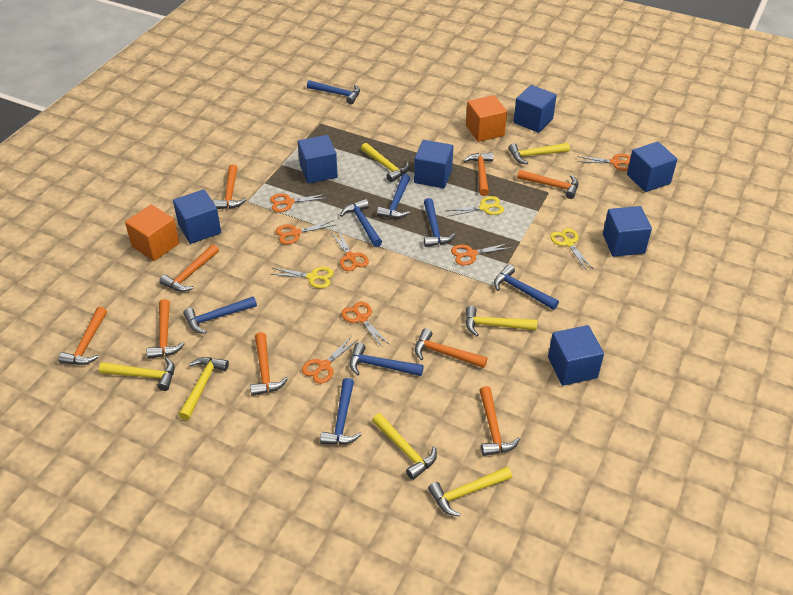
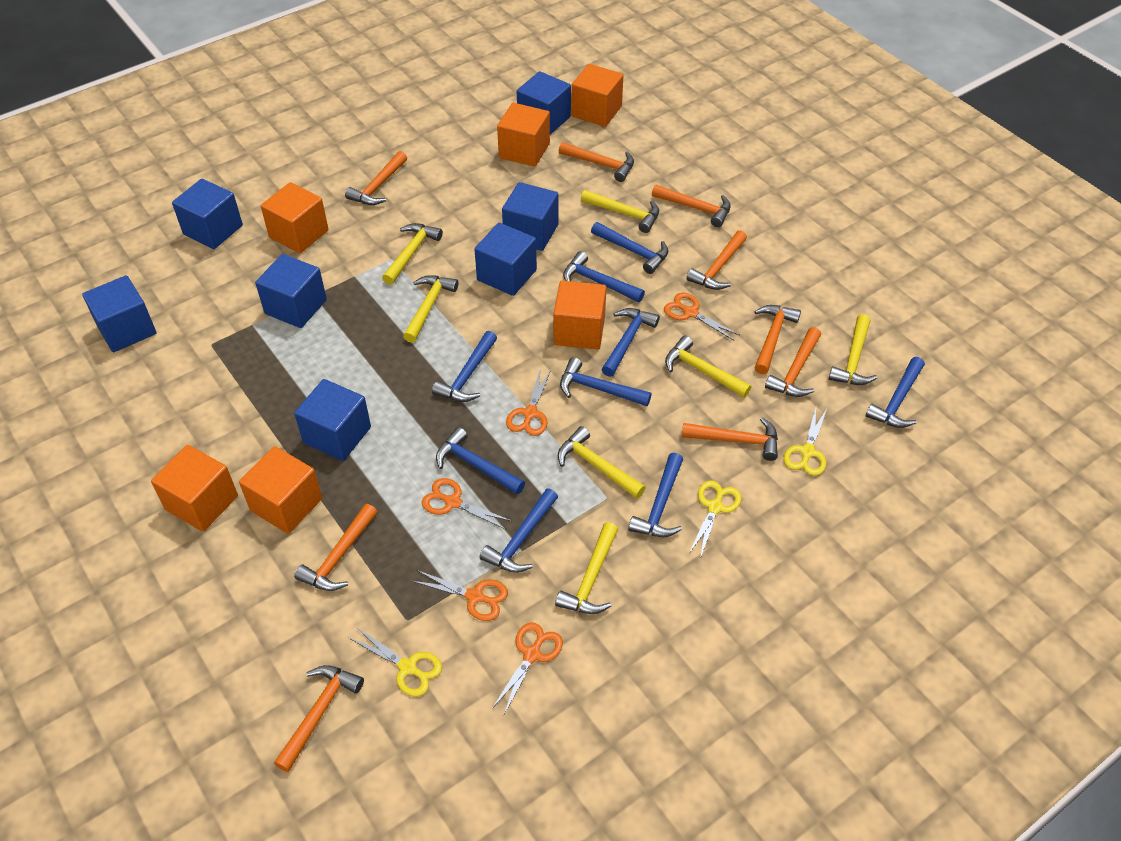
blue hammer: [183,296,257,334] [307,80,360,104] [320,378,361,445] [340,199,382,247] [349,342,424,376] [377,174,410,218] [424,198,456,247] [494,264,559,310] = 8 -> [432,331,497,402] [436,427,525,494] [480,488,558,573] [560,357,652,406] [563,251,645,302] [591,222,668,274] [601,308,660,377] [628,453,683,537] [866,357,925,428] = 9
orange cube: [125,205,180,261] [466,95,507,142] = 2 -> [151,445,238,532] [239,446,322,534] [261,182,329,254] [497,103,550,167] [553,281,606,350] [571,64,624,127] = 6
orange scissors: [270,194,327,212] [276,220,335,244] [302,336,357,384] [331,230,369,271] [341,301,390,348] [451,243,512,266] [577,154,631,171] = 7 -> [412,570,508,621] [422,478,512,529] [492,622,563,714] [506,368,551,436] [664,293,740,340] = 5

